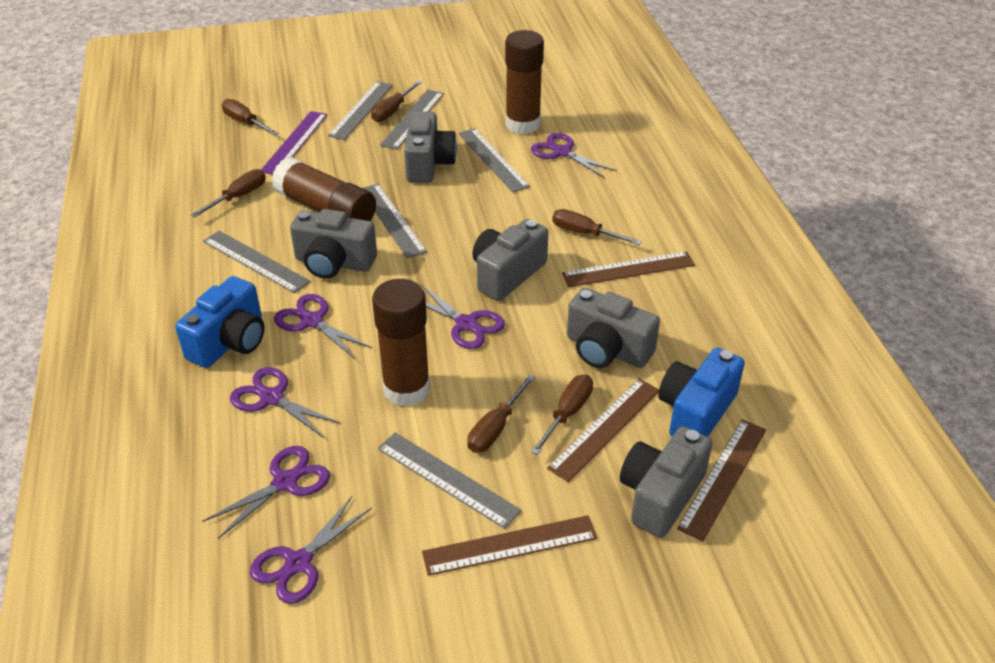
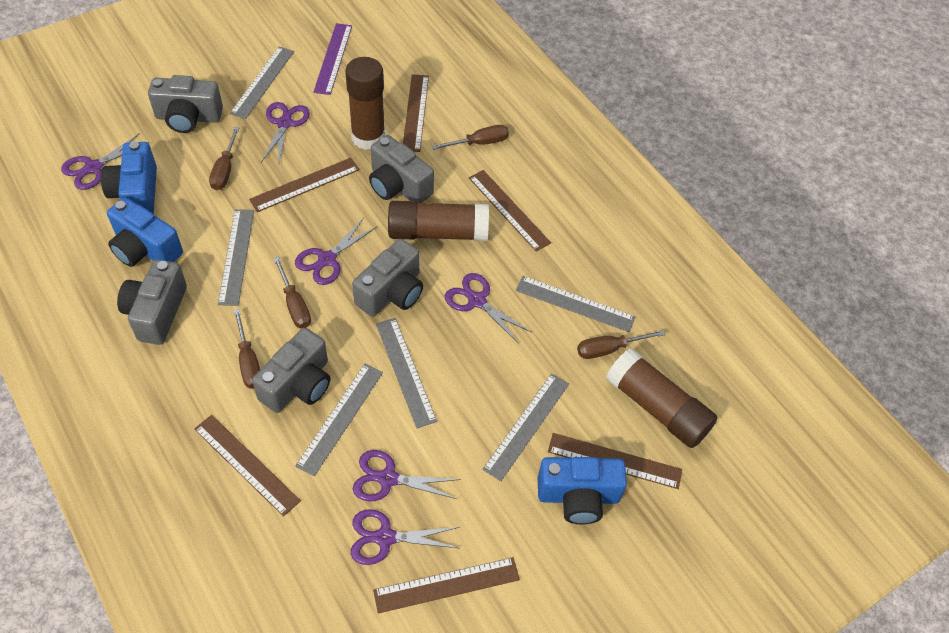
blue camera: [175,276,265,368] [658,348,745,437] = 2 -> [101,141,157,214] [107,197,183,267] [537,457,627,524] = 3
brown ruler: [422,515,597,576] [547,379,659,482] [562,251,695,287] [677,419,766,541] = 4 -> [194,415,301,517] [249,158,359,212] [373,557,520,613] [403,74,429,152] [469,170,551,252] [548,433,682,489] = 6
brown screwdriver: [191,169,266,218] [222,99,278,135] [371,80,422,122] [467,374,535,453] [531,375,593,455] [552,209,642,245] = 6 -> [209,127,240,190] [234,309,260,389] [273,256,311,329] [432,125,509,150] [577,330,665,359] = 5

